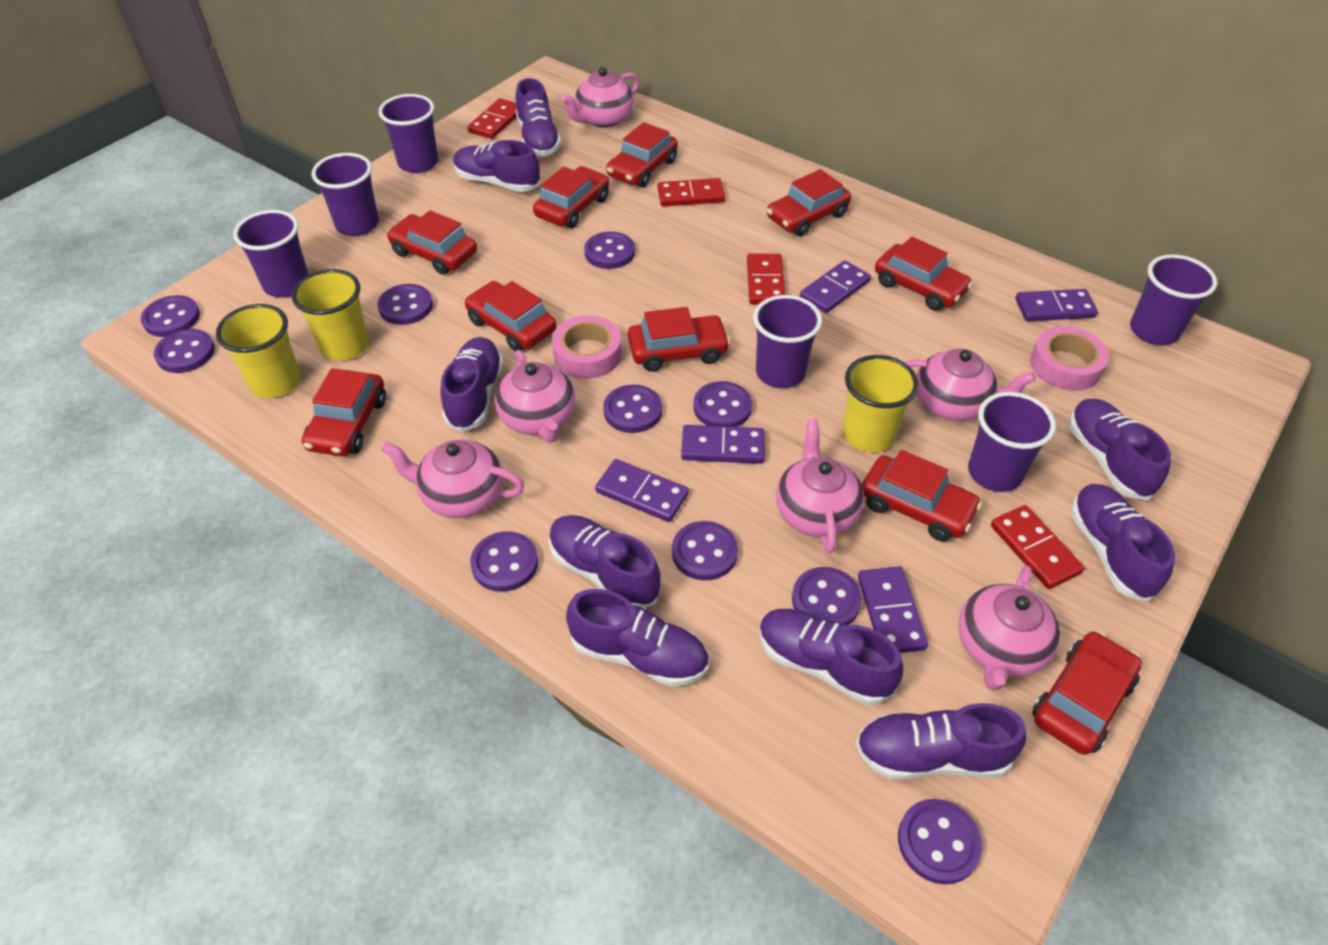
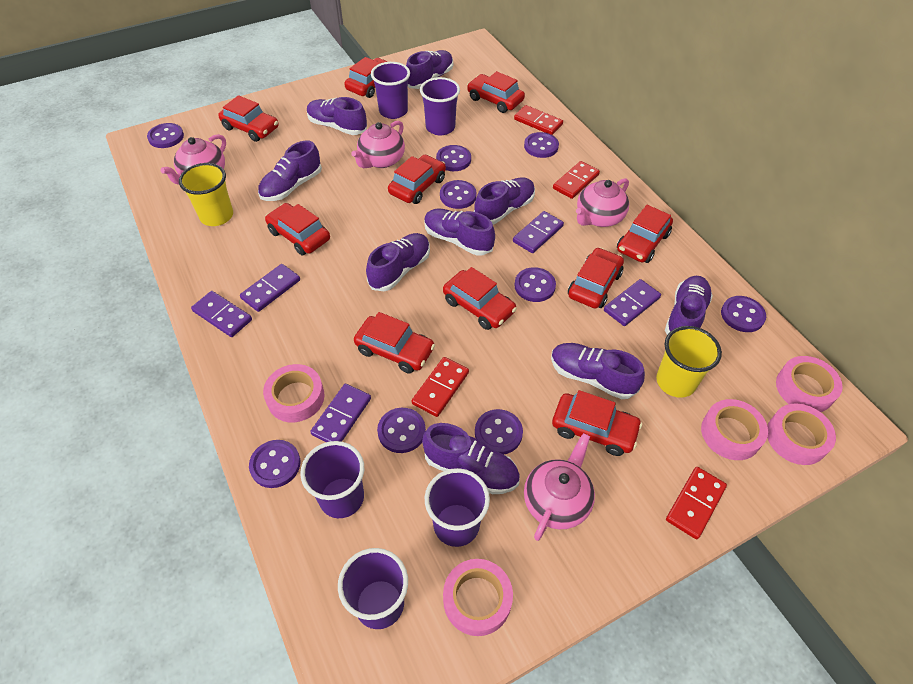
pink tape: [552,315,622,379] [1030,326,1109,391] = 2 -> [263,364,325,422] [443,559,513,636] [701,399,768,460] [767,404,836,465] [776,356,843,412] = 5
pink teapot: [381,440,524,518] [495,350,576,443] [561,67,639,128] [776,419,864,553] [904,349,1036,421] [958,566,1060,691] = 6 -> [161,134,226,185] [351,120,405,168] [524,433,595,541] [576,178,629,227] = 4
purple button: [141,295,200,337] [154,329,215,373] [377,284,433,325] [470,531,538,592] [584,232,635,269] [603,385,662,433] [672,521,738,580] [693,381,752,427] [792,567,862,625] [898,799,982,884] = 10 -> [147,123,184,148] [249,440,300,488] [377,408,426,453] [436,145,471,171] [440,180,477,209] [475,409,523,454] [514,267,556,302] [524,132,559,158] [721,296,766,332] = 9
purple cup: [233,210,309,297] [312,153,379,236] [379,94,438,173] [753,295,822,388] [968,392,1056,492] [1130,254,1217,345] = 6 -> [300,441,364,518] [338,548,408,629] [371,62,410,119] [420,77,460,136] [425,468,490,547] = 5
yellow cup: [216,304,301,398] [292,269,369,361] [843,355,919,452] = 3 -> [179,163,233,226] [656,326,722,398] = 2

